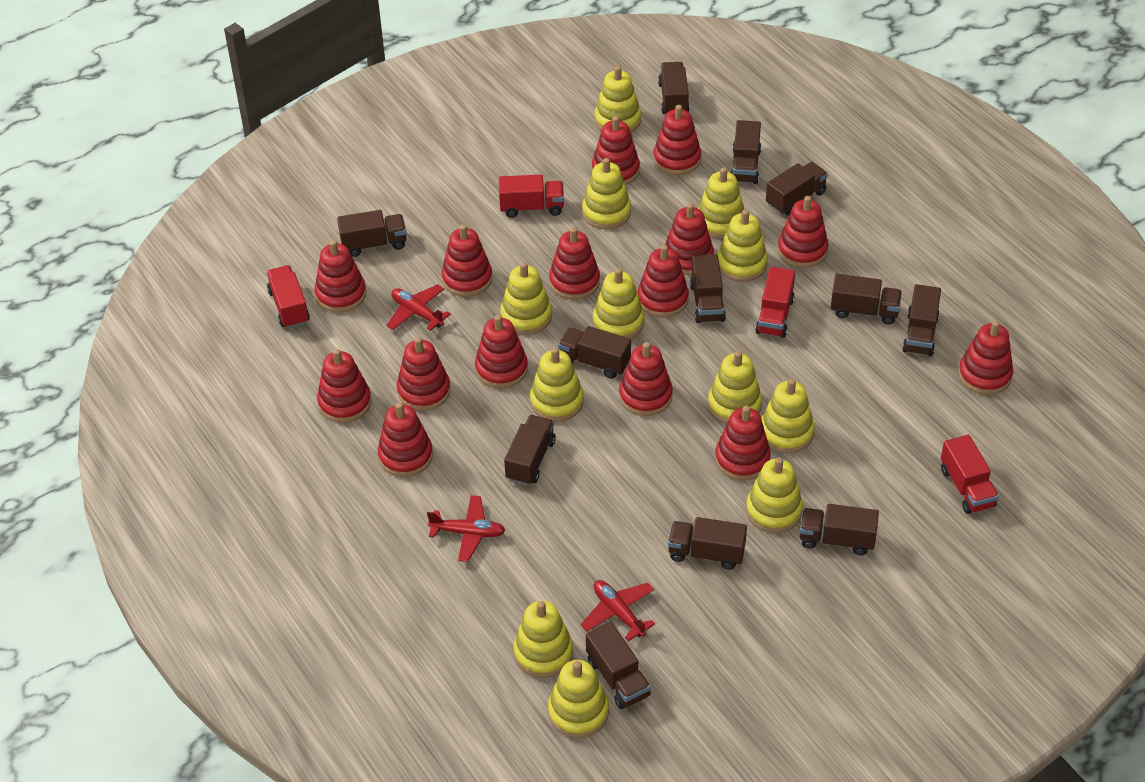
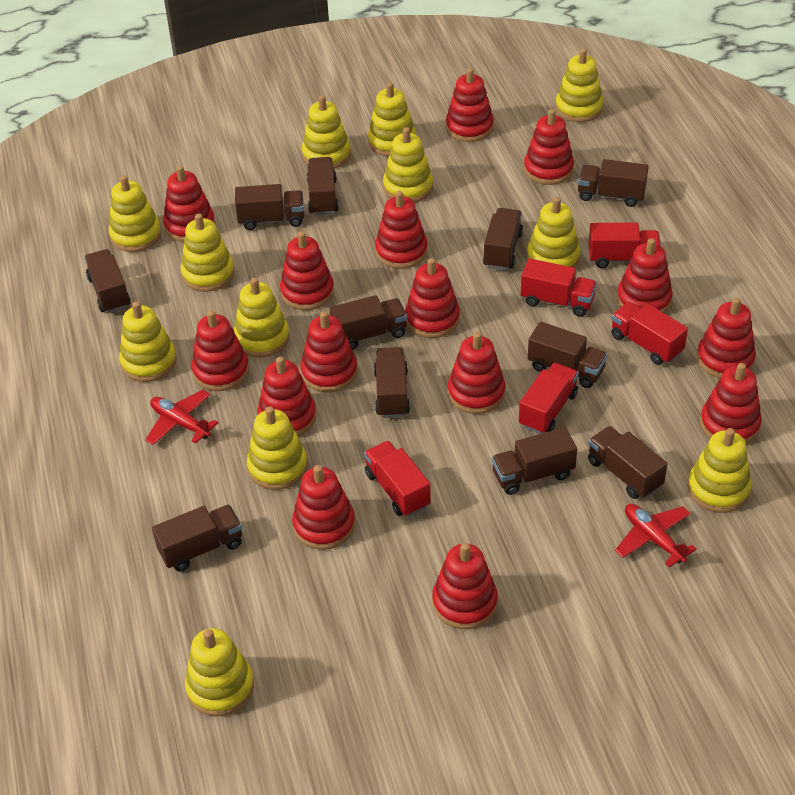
brown truck: [337,210,406,257] [504,415,556,485] [558,326,631,379] [586,622,651,709] [658,62,690,114] [668,517,747,570] [690,254,726,323] [731,120,761,184] [766,162,828,216] [800,504,879,555] [831,274,902,325] [902,284,941,356] = 12 -> [84,249,130,313] [152,504,242,571] [235,184,304,230] [307,157,339,215] [330,295,407,350] [374,347,410,418] [483,208,523,270] [492,427,577,495] [528,322,608,388] [578,159,649,207] [588,426,668,499] = 11
red plane: [386,284,451,331] [427,495,506,562] [581,580,655,641] = 3 -> [145,390,218,445] [615,504,697,568] = 2
red truck: [266,265,310,328] [499,175,564,218] [755,267,795,338] [941,435,999,514] = 4 -> [364,441,431,517] [519,363,579,434] [521,258,597,317] [588,222,661,268] [611,302,688,365] = 5

